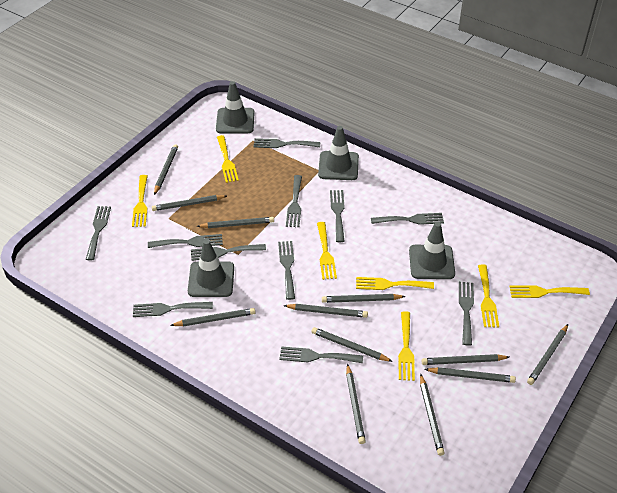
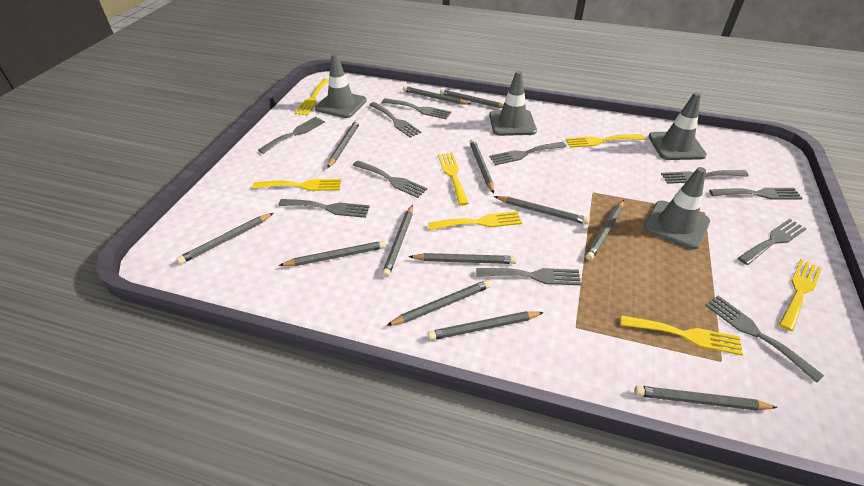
grey pencil: [152,195,227,211] [154,144,178,195] [170,308,256,326] [196,217,274,228] [283,304,368,318] [312,327,393,362] [322,294,406,303] [346,364,366,444] [420,374,445,456] [422,354,509,365] [425,367,516,383] [527,324,568,385] = 12 -> [176,213,273,264] [278,241,386,266] [327,120,360,168] [382,205,413,277] [386,280,491,326] [403,86,471,105] [408,253,517,264] [428,311,544,340] [440,89,504,108] [470,139,494,193] [494,196,590,225] [586,200,624,260] [634,386,778,411] = 13

